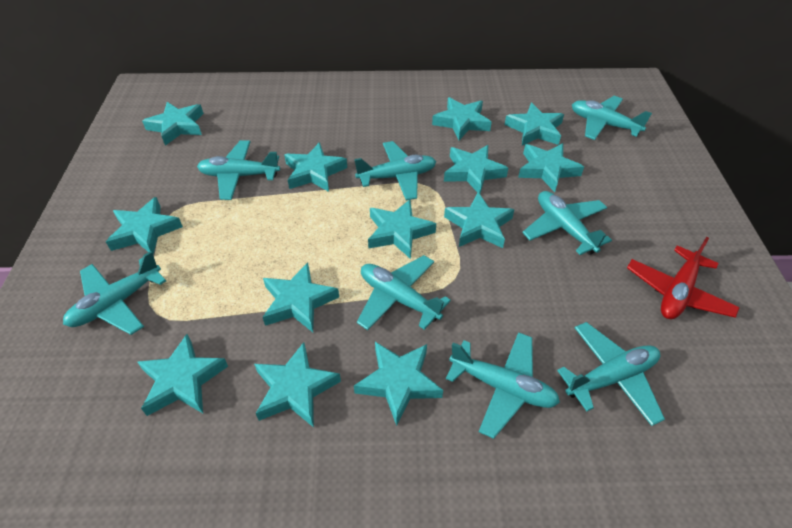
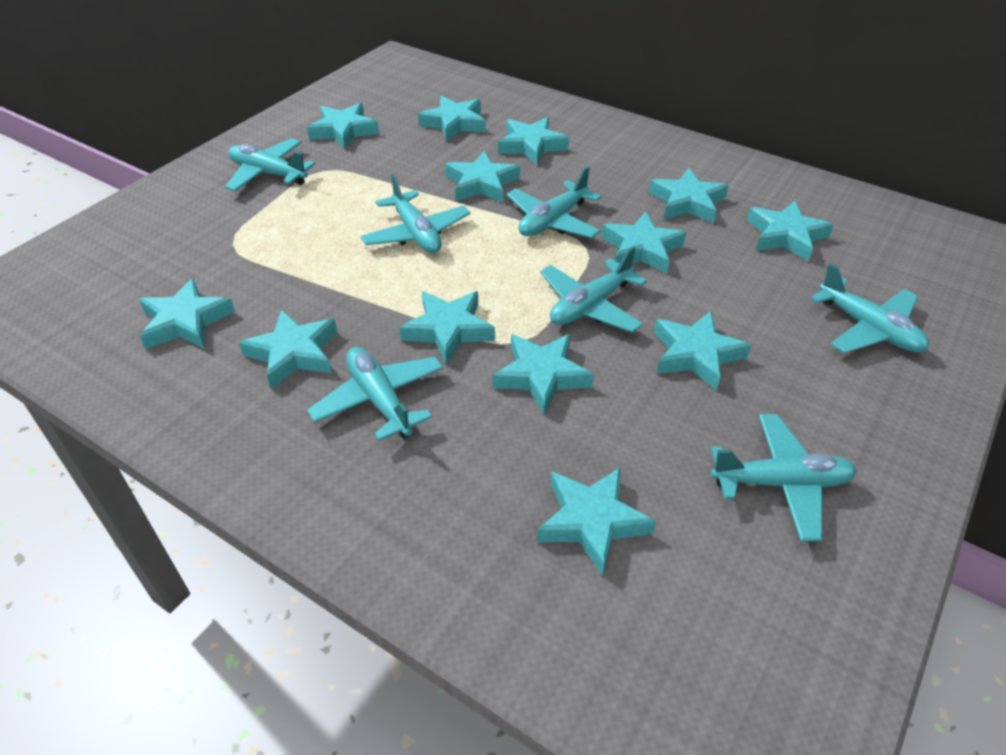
red plane: [627,237,740,319] = 1 -> none = 0
turquoise plane: [63,251,166,335] [197,140,280,200] [354,141,436,200] [357,255,451,330] [446,332,560,439] [522,191,612,255] [557,322,665,426] [572,96,652,140] = 8 -> [225,138,315,191] [307,347,444,441] [361,174,470,253] [507,166,601,238] [540,246,647,333] [710,414,857,542] [811,263,929,354] = 7

